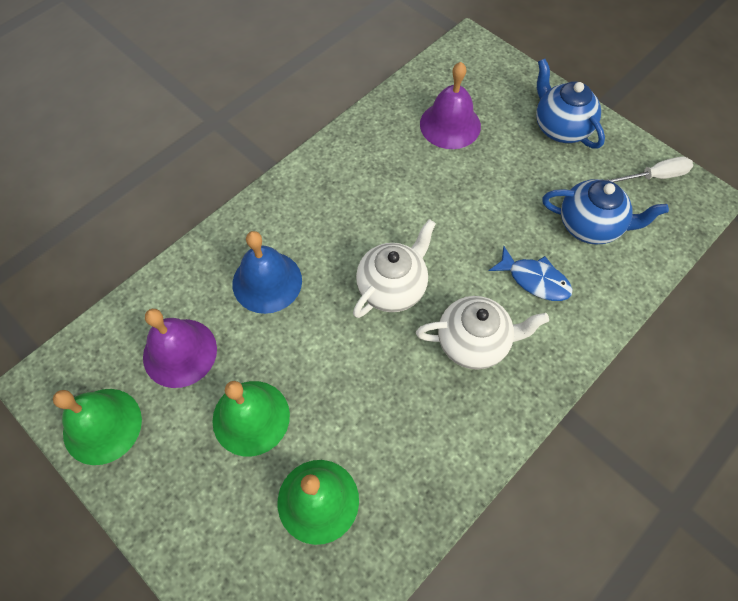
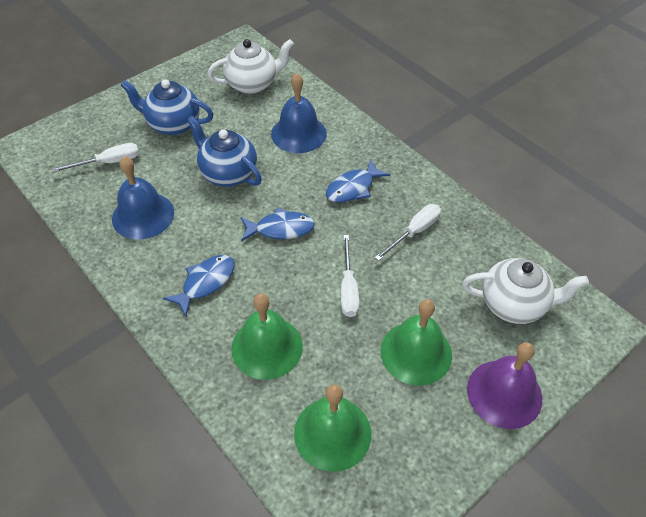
blue bell: [233,231,302,314] = 1 -> [112,156,174,240] [271,73,327,153] = 2
blue fish: [489,246,573,301] = 1 -> [163,255,235,316] [241,208,315,242] [326,160,390,203] = 3
purple bell: [143,309,217,388] [420,62,481,149] = 2 -> [467,342,542,429] = 1
white screwdriver: [607,156,693,182] = 1 -> [52,143,139,172] [341,235,359,317] [375,204,441,261] = 3

